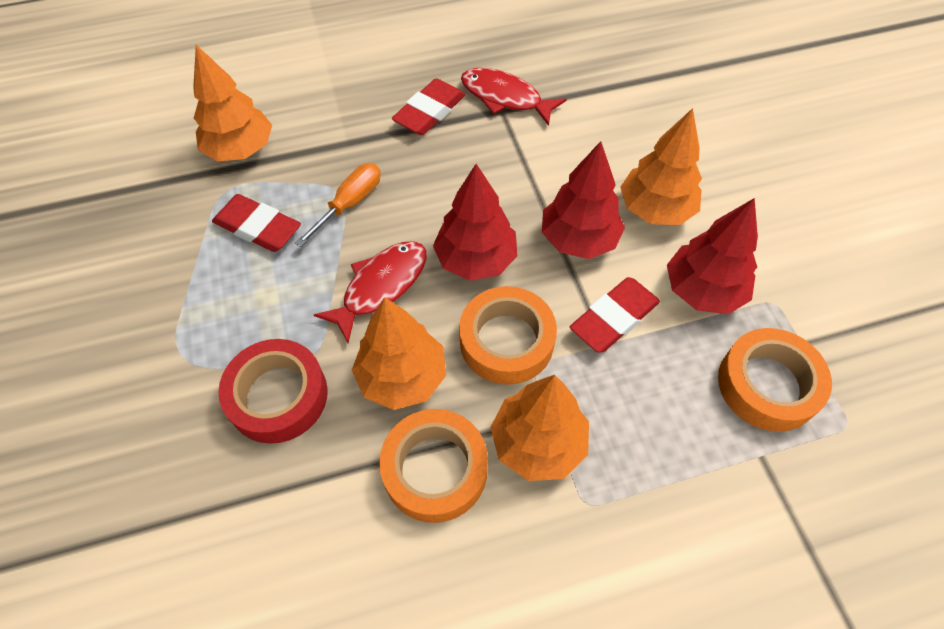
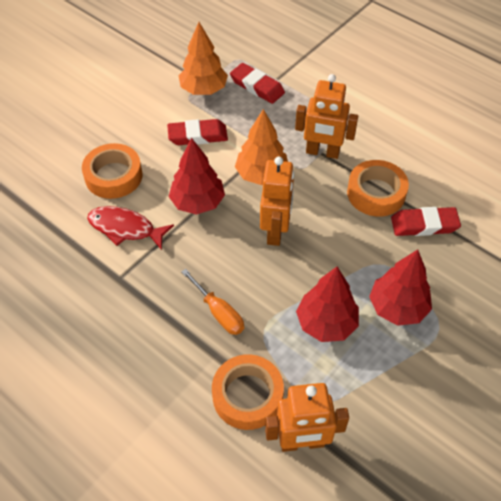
orange robot: none = 0 -> [260,157,294,246] [265,383,349,452] [295,74,358,159] = 3
orange tree: [193,45,272,161] [352,297,446,410] [490,375,589,481] [620,108,702,225] = 4 -> [178,22,228,95] [235,109,288,185] = 2
red fish: [314,241,427,343] [461,68,567,126] = 2 -> [87,206,174,250] = 1
red tape: [218,339,328,444] = 1 -> none = 0

